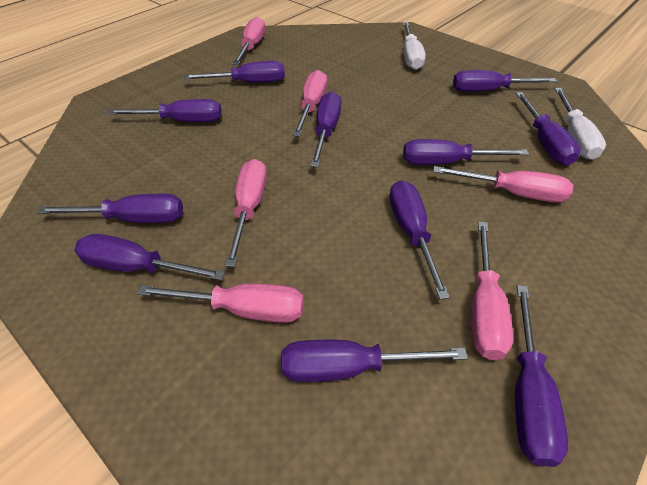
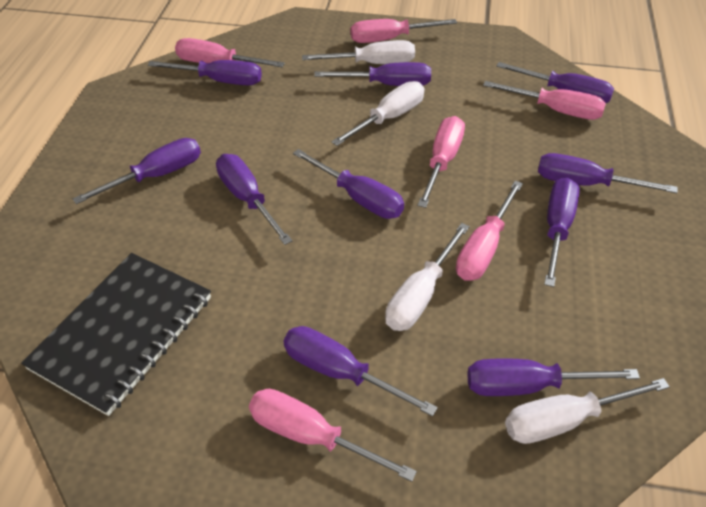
black notebook: none = 0 -> [21,253,211,416] = 1
purple screwdriver: [37,194,183,223] [74,234,225,280] [107,99,222,122] [184,61,285,83] [281,340,468,382] [310,92,342,167] [389,180,450,300] [403,139,529,165] [453,70,557,92] [515,285,568,467] [516,92,581,165] = 11 -> [73,138,201,204] [148,60,262,85] [216,154,292,245] [283,326,438,417] [293,149,404,219] [314,62,431,86] [467,358,640,396] [496,62,614,103] [538,153,678,193] [544,177,580,287] = 10
white screwdriver: [403,22,426,70] [555,88,606,159] = 2 -> [302,40,415,64] [331,81,424,146] [385,223,470,331] [505,378,670,444] = 4

